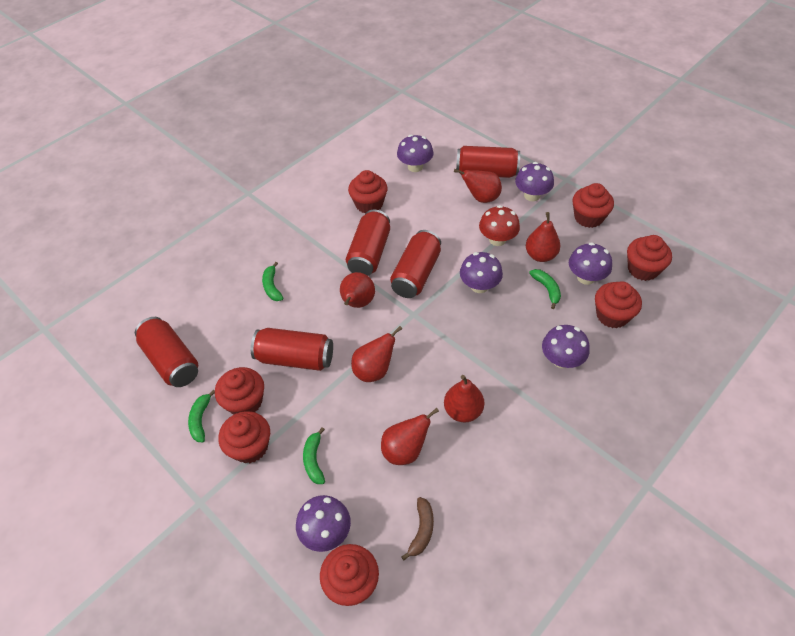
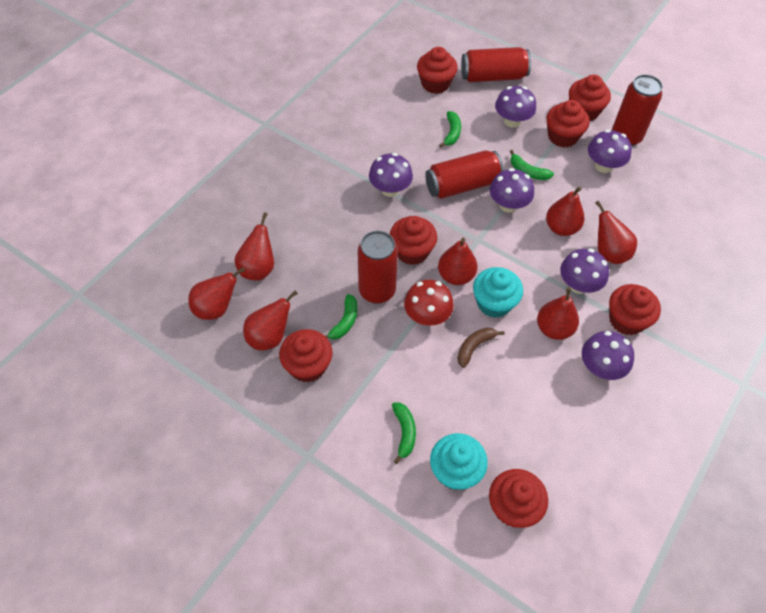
red can: [135,317,198,387] [251,328,333,371] [346,210,390,276] [390,230,441,298] [456,146,520,178] = 5 -> [358,231,398,304] [425,150,504,199] [461,47,531,82] [612,74,663,146] = 4
red pear: [340,272,375,308] [351,326,402,382] [381,408,439,465] [444,375,484,422] [454,169,502,203] [526,212,560,262] = 6 -> [188,267,245,320] [234,212,274,281] [243,290,298,351] [438,238,477,285] [537,287,579,340] [546,187,585,236] [595,200,637,264] = 7
turquoise cupcake: none = 0 -> [430,433,488,490] [473,267,523,318] = 2

